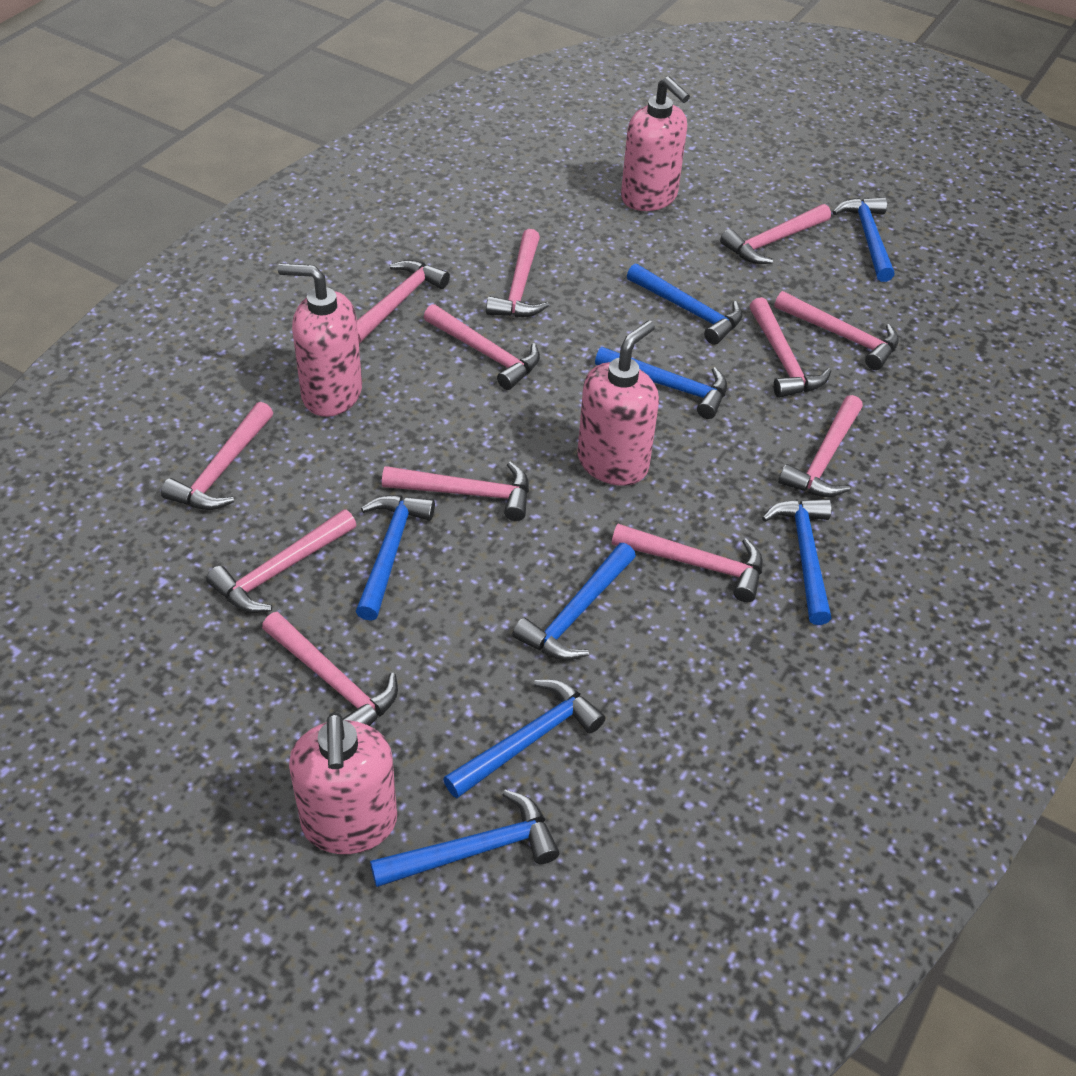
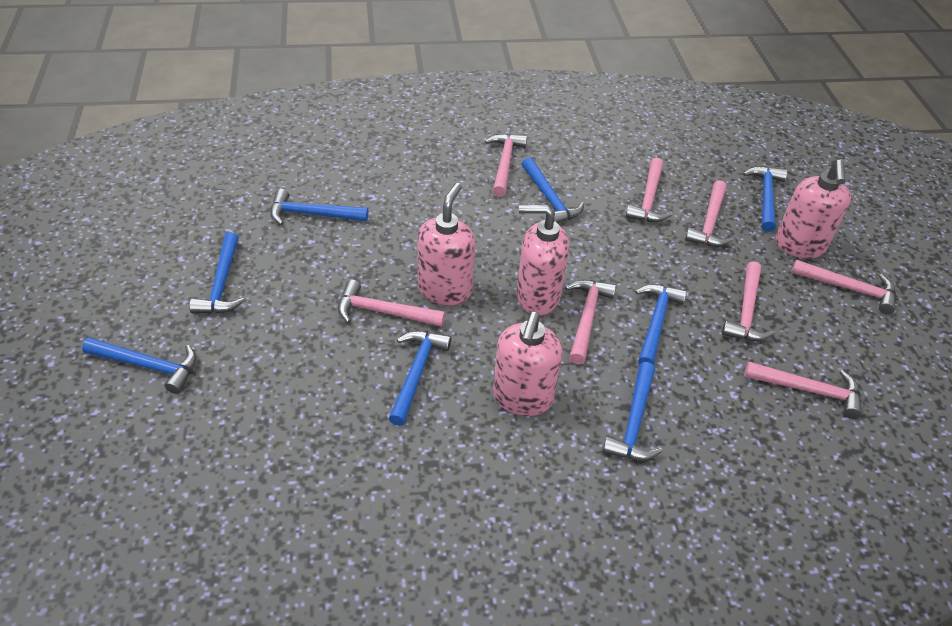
pink hammer: [161,402,273,510] [206,509,356,613] [262,612,398,726] [357,260,450,343] [382,462,529,521] [424,304,540,390] [486,229,549,318] [612,524,763,602] [720,204,831,264] [750,297,831,398] [774,291,899,370] [778,395,863,497] = 12 -> [338,280,445,327] [485,134,527,197] [565,280,616,364] [625,158,672,222] [685,180,733,247] [722,261,775,341] [744,361,862,419] [791,259,896,314] = 8

